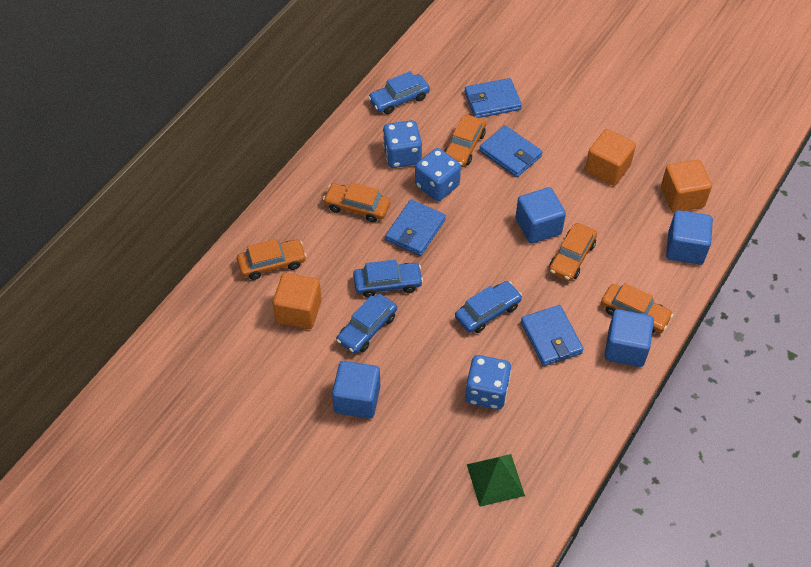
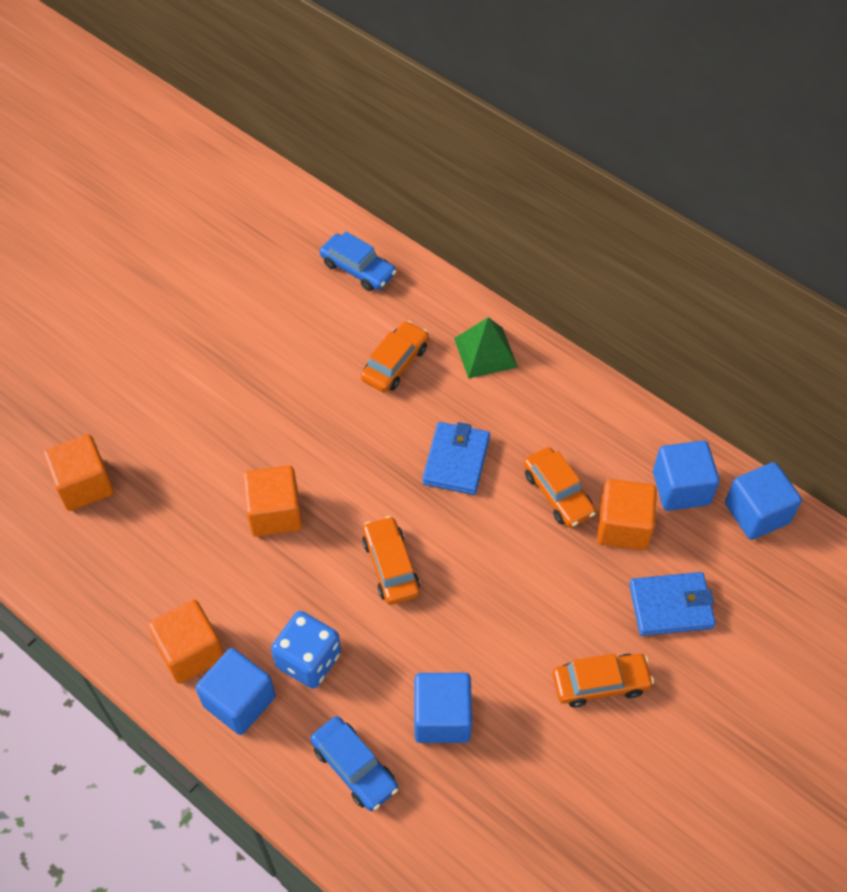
blue car: [336,294,397,354] [353,260,423,298] [368,71,430,114] [455,281,522,333] = 4 -> [310,716,398,811] [320,232,397,291] = 2
blue dice: [383,120,422,168] [415,148,461,201] [465,355,511,410] = 3 -> [271,611,341,689] = 1
blue wallet: [385,199,446,256] [464,78,522,118] [479,125,542,177] [521,305,584,366] = 4 -> [422,422,490,495] [629,572,716,636] = 2
orange car: [237,239,307,280] [323,182,390,222] [444,115,486,167] [549,223,597,281] [601,283,673,334] = 5 -> [361,321,429,392] [362,516,420,605] [523,447,596,528] [553,654,654,707] = 4
orange cube: [273,273,322,329] [585,129,636,186] [661,160,712,213] = 3 -> [43,434,114,511] [148,599,224,684] [243,466,302,537] [597,479,657,550] = 4

